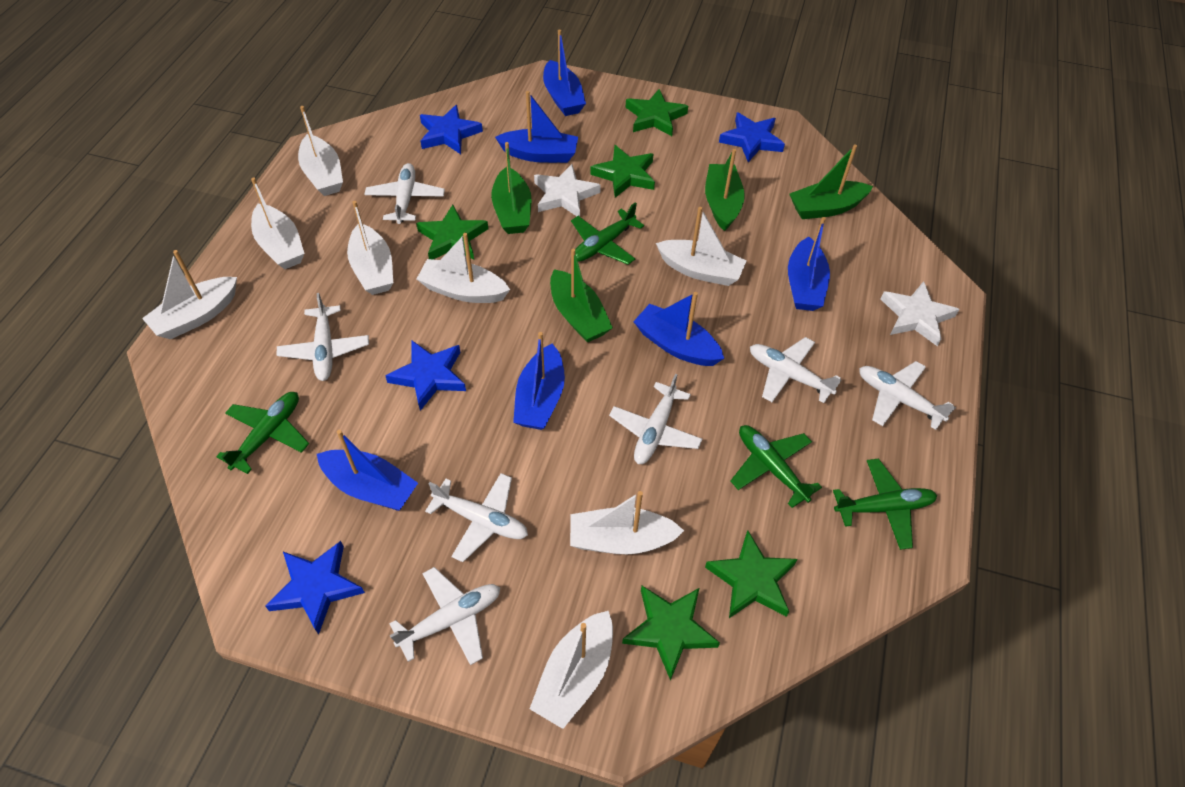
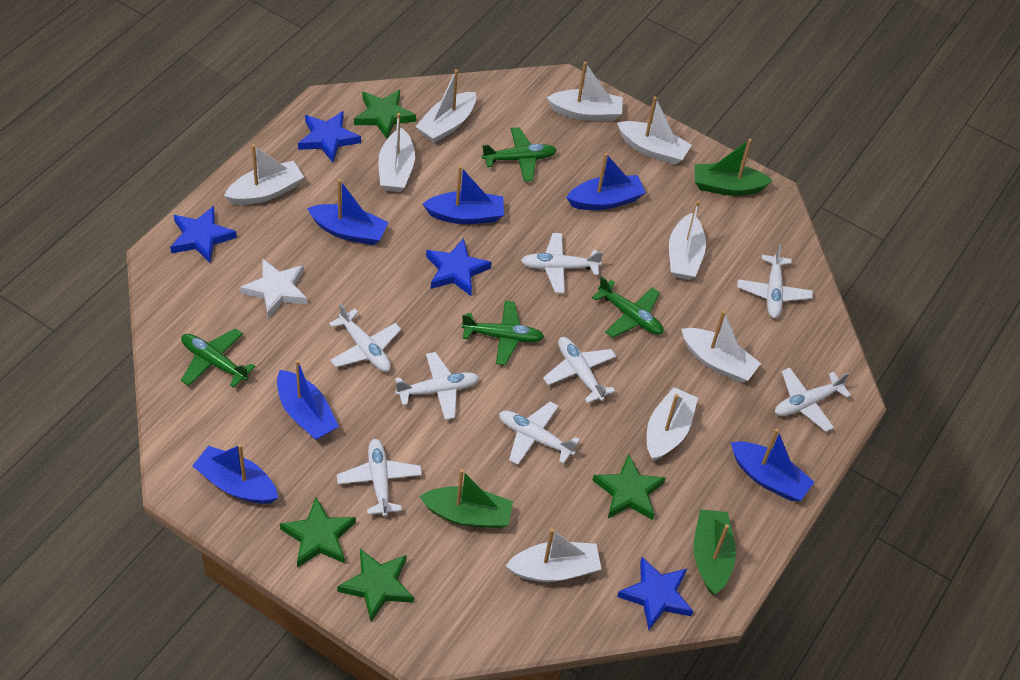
green boat: [491,142,532,234] [550,249,613,342] [705,149,745,231] [790,145,873,219] = 4 -> [419,469,513,528] [693,509,736,595] [695,139,773,196] = 3
green star: [416,205,488,260] [590,145,655,198] [622,586,720,681] [626,89,688,136] [705,531,798,618] = 5 -> [280,497,356,568] [337,549,414,622] [354,90,416,139] [592,454,666,520] = 4
white boat: [142,250,237,340] [251,178,305,269] [298,106,343,196] [347,201,393,295] [417,233,510,303] [530,611,613,729] [570,491,684,554] [656,207,746,286] = 8 -> [224,144,304,205] [378,113,415,192] [415,69,476,143] [506,528,601,582] [546,62,623,121] [617,96,692,165] [647,387,698,461] [669,201,706,280] [681,310,761,383] = 9
white plane: [277,293,369,381] [365,163,445,224] [389,567,500,665] [425,473,528,562] [609,374,702,464] [750,337,841,403] [859,361,956,430] = 7 -> [329,304,401,372] [337,438,422,517] [395,352,479,420] [499,402,580,465] [521,233,603,293] [543,337,616,403] [737,245,813,318] [775,368,851,432] = 8
white star: [534,164,601,217] [881,281,959,346] = 2 -> [240,259,308,318] = 1

